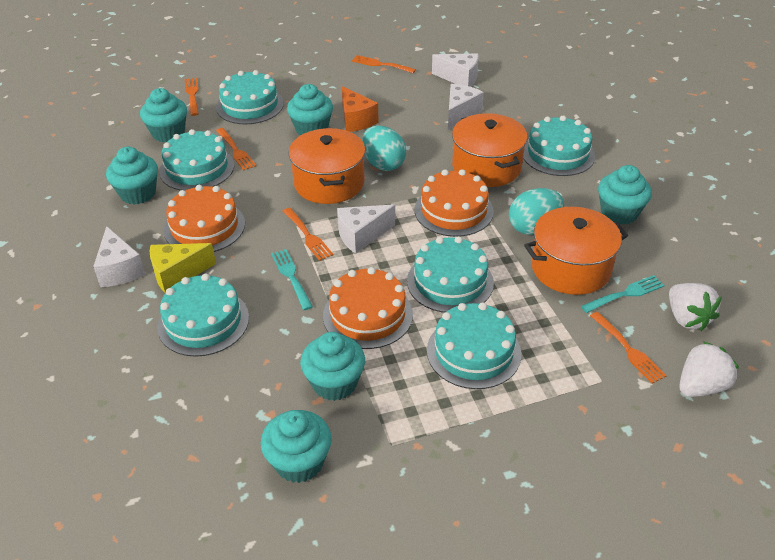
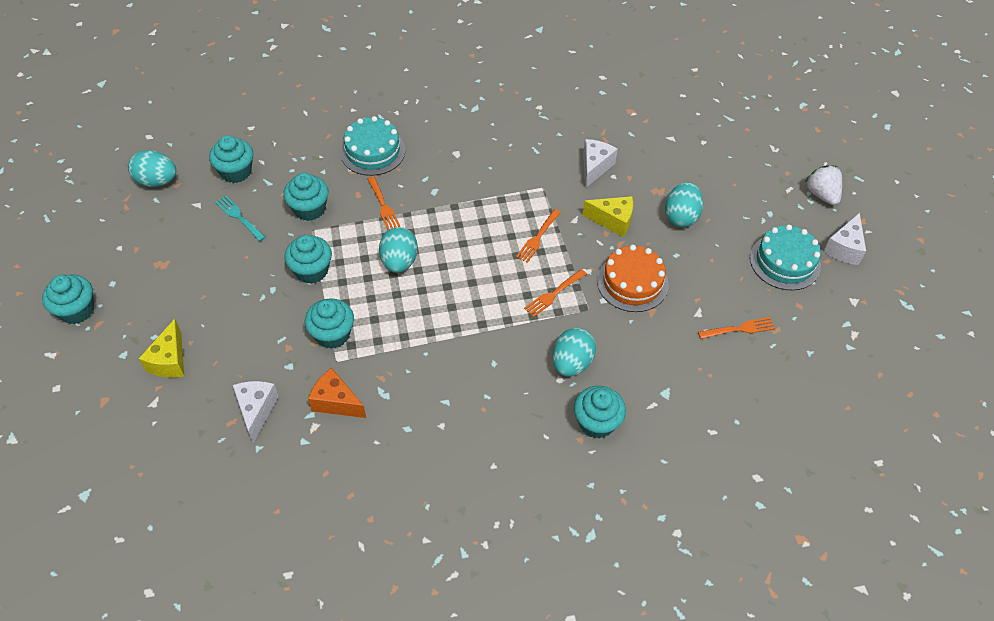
orange cake: [164,185,245,252] [323,267,413,349] [415,169,494,237] = 3 -> [597,245,669,312] = 1
orange fork: [185,78,199,116] [216,128,256,171] [283,208,334,261] [352,55,416,73] [590,312,667,383] = 5 -> [367,176,400,230] [516,209,561,263] [524,269,587,317] [698,317,775,339] = 4
orange pot: [289,128,365,204] [452,113,527,187] [524,207,628,295] = 3 -> none = 0
turquoise cake: [157,274,249,357] [159,129,234,191] [216,70,284,124] [407,236,494,313] [427,302,521,389] [523,115,595,176] = 6 -> [340,116,405,176] [750,224,821,290] = 2
turquoise egg: [362,125,406,171] [509,188,564,235] = 2 -> [128,150,176,187] [379,227,418,273] [552,328,596,376] [665,182,703,227] = 4
turquoise fork: [271,249,313,310] [581,275,665,313] = 2 -> [215,196,266,241] = 1
white cheese: [93,226,145,287] [337,204,395,254] [432,54,479,87] [448,84,484,130] = 4 -> [233,381,279,443] [583,139,618,188] [823,213,866,265] = 3
white strawberry: [669,283,722,331] [679,341,739,397] = 2 -> [805,165,842,205] = 1
yellow cheese: [150,243,216,293] = 1 -> [139,319,184,378] [582,196,633,237] = 2

